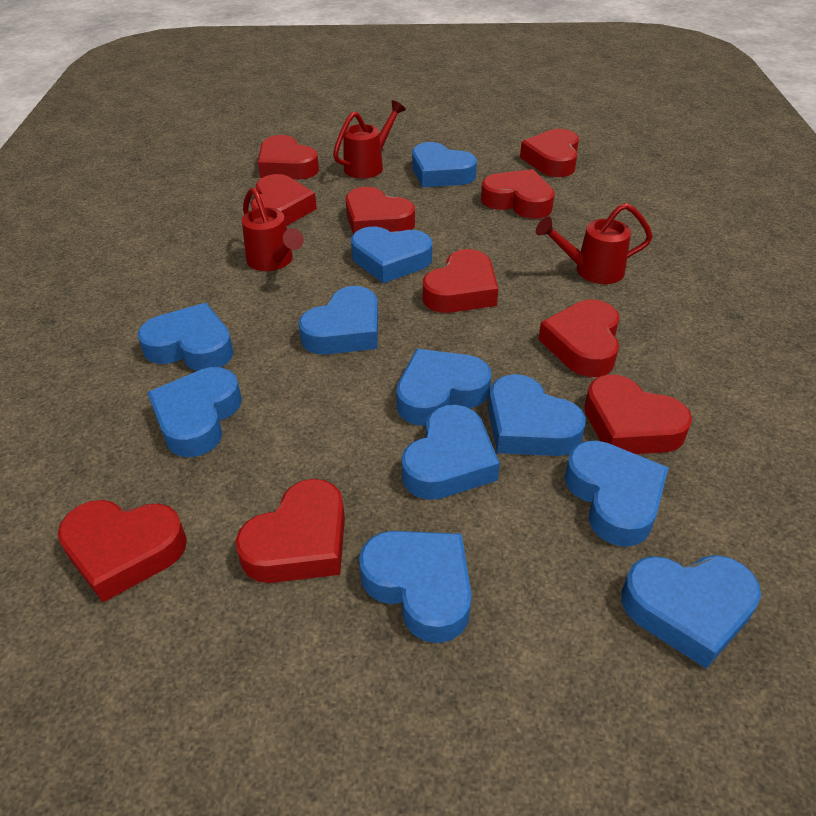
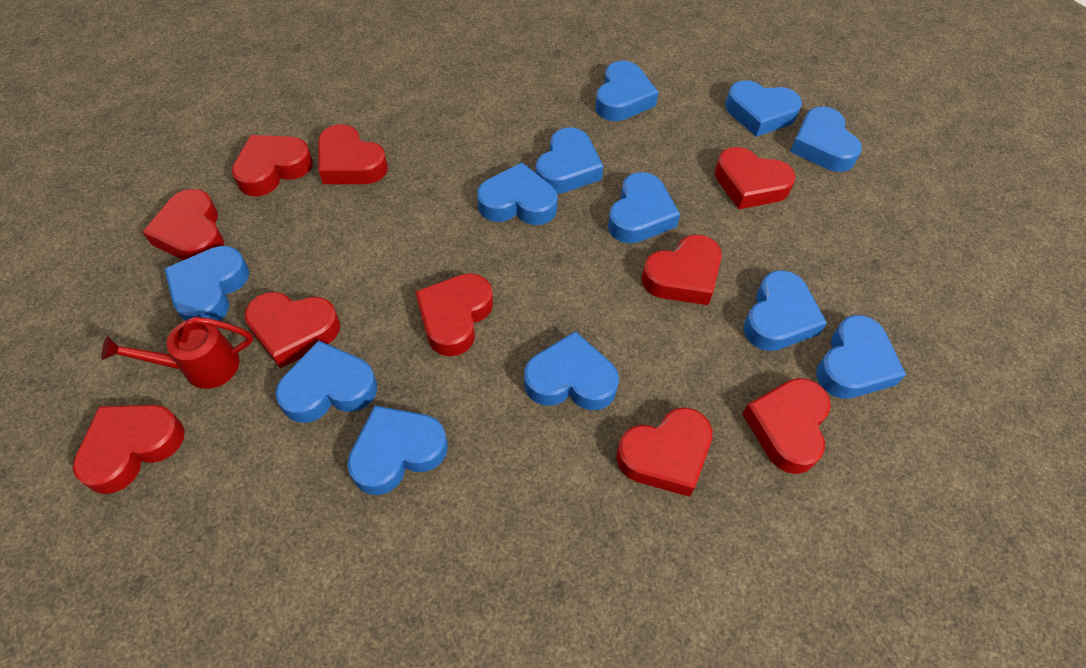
blue heart: [138,303,234,371] [147,367,242,457] [298,286,378,355] [351,226,432,283] [359,531,472,643] [396,349,491,426] [402,405,500,500] [412,142,477,187] [488,374,586,456] [564,441,669,547] [621,555,761,669] = 11 -> [164,246,249,321] [275,340,377,423] [347,406,448,495] [477,163,558,225] [524,331,619,410] [535,127,603,194] [595,61,659,121] [608,172,680,243] [725,80,802,137] [743,270,827,351] [790,107,862,172] [816,315,906,399] = 12
red watering can: [242,188,304,271] [333,100,406,179] [536,203,653,284] = 3 -> [101,317,253,389] = 1

